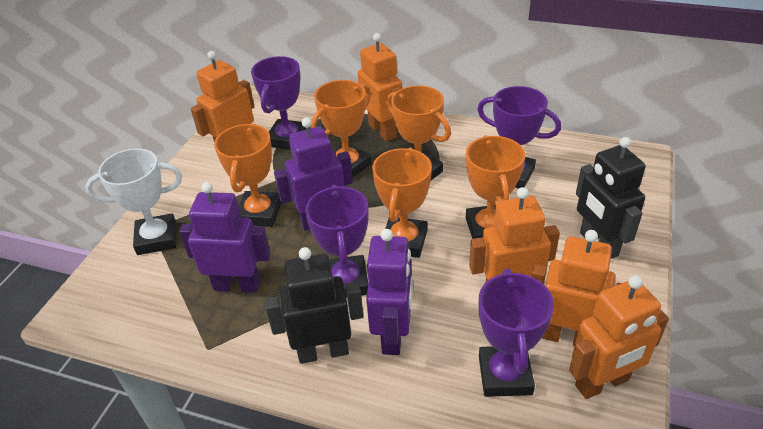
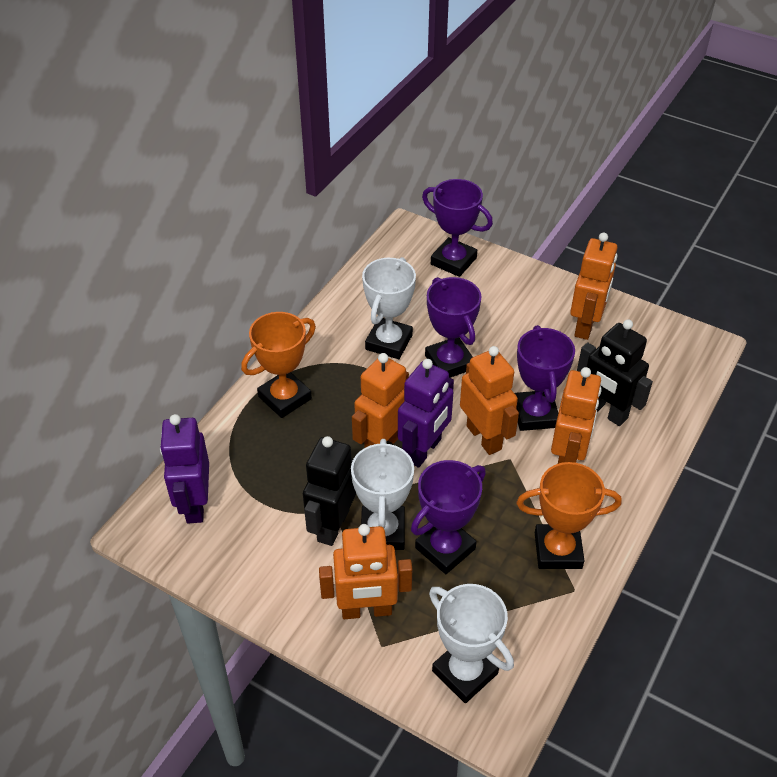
orange trophy: [214,124,281,227] [311,80,371,178] [372,148,432,258] [386,86,451,180] [466,135,525,239] = 5 -> [241,312,316,418] [516,462,622,569] = 2
purple robot: [179,182,270,293] [274,118,353,230] [366,229,413,355] = 3 -> [160,414,209,523] [398,359,454,468] = 2
white trophy: [85,148,182,255] = 1 -> [351,439,414,550] [362,257,416,359] [429,584,514,703] = 3

